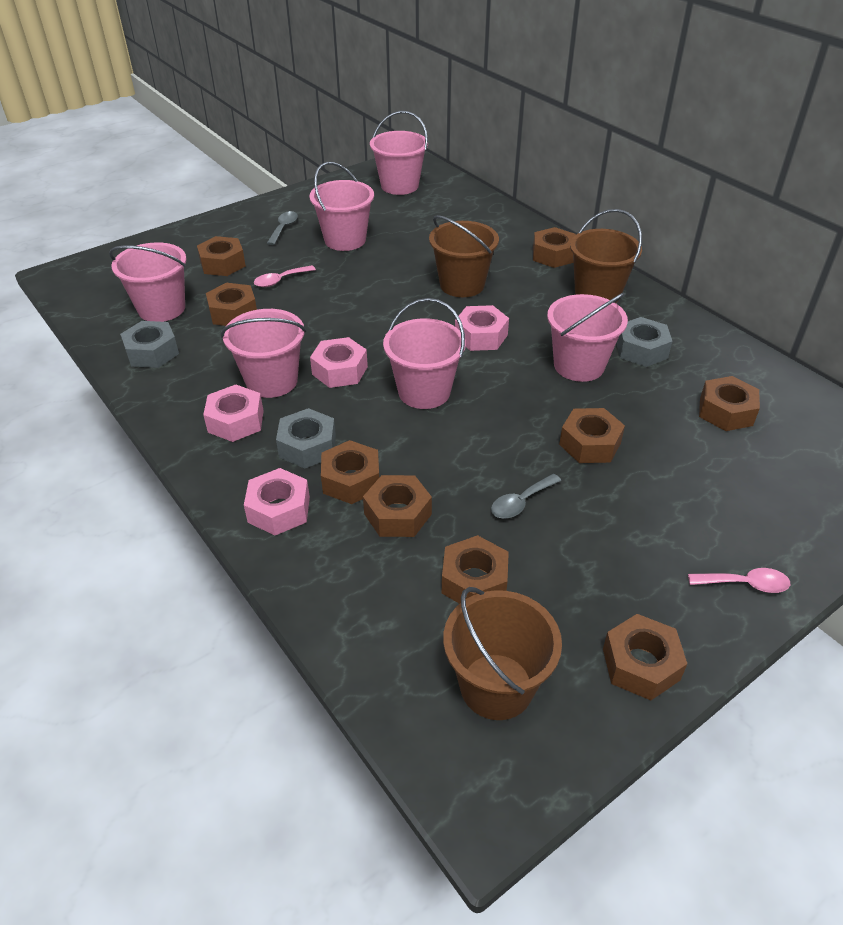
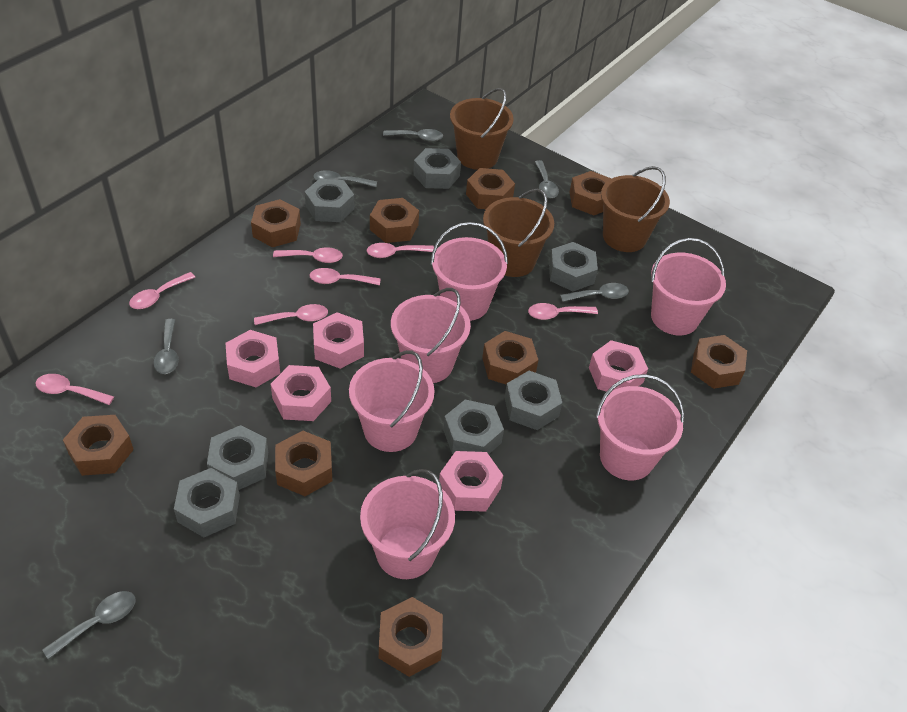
grey nut: [120,321,179,368] [276,408,336,469] [616,317,672,367] = 3 -> [174,468,240,537] [207,425,268,490] [305,179,354,222] [413,148,461,189] [443,399,504,454] [504,371,562,430] [549,242,598,291] = 7
grey spoon: [267,211,298,245] [491,474,561,519] = 2 -> [42,591,136,660] [153,319,179,374] [313,170,377,187] [383,129,443,141] [535,160,559,198] [560,283,629,302] = 6
pink nut: [203,385,264,442] [244,468,310,535] [310,337,368,388] [455,305,509,351] = 4 -> [226,330,280,387] [271,365,331,421] [313,312,364,369] [439,451,503,512] [589,340,648,392] = 5
pink spoon: [254,265,316,287] [688,568,790,593] = 2 -> [35,374,114,405] [129,272,195,309] [254,304,328,325] [273,247,343,263] [310,268,381,285] [367,243,434,258] [528,303,598,320] = 7

